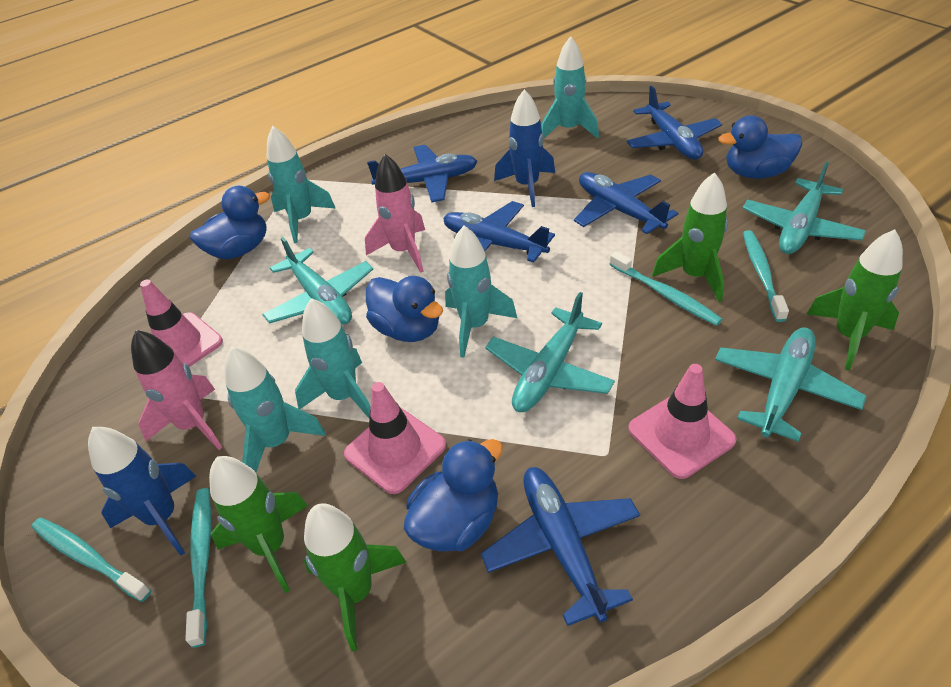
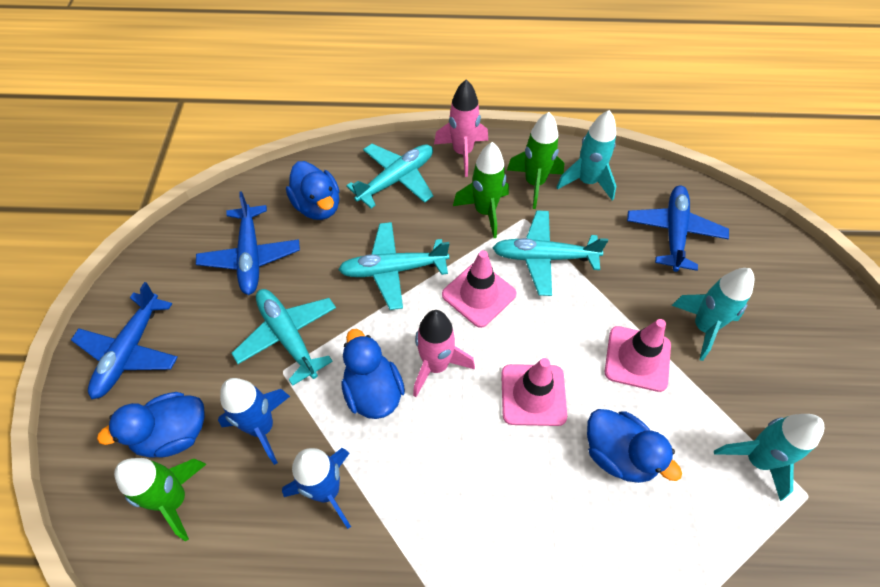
blue plane: [367,145,477,203] [443,201,555,263] [481,467,640,626] [574,172,678,234] [627,86,722,160] = 5 -> [71,282,178,399] [196,191,300,295] [627,185,729,272] = 3
green rocket: [209,456,308,593] [304,503,407,651] [652,172,728,302] [807,229,903,371] = 4 -> [114,458,206,541] [453,142,509,238] [507,112,564,209] = 3
turquoise rocket: [225,346,326,472] [267,126,336,243] [295,298,371,418] [445,226,517,358] [541,36,599,139] = 5 -> [556,110,616,201] [672,268,754,361] [714,414,824,501] = 3
turquoise toothbrush: [31,518,151,602] [185,488,211,648] [610,251,723,326] [743,230,789,322] = 4 -> none = 0

